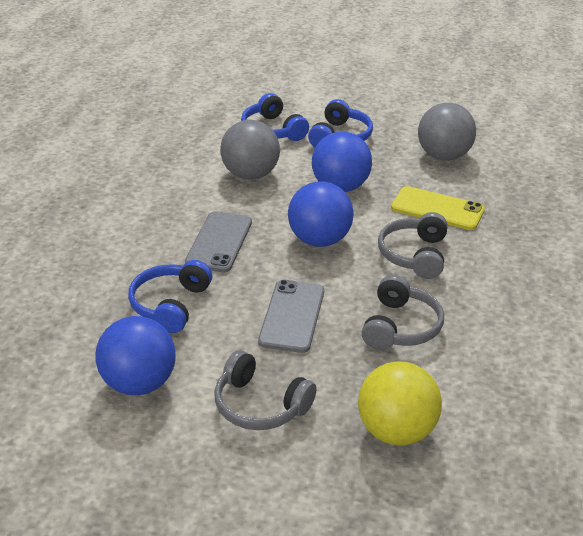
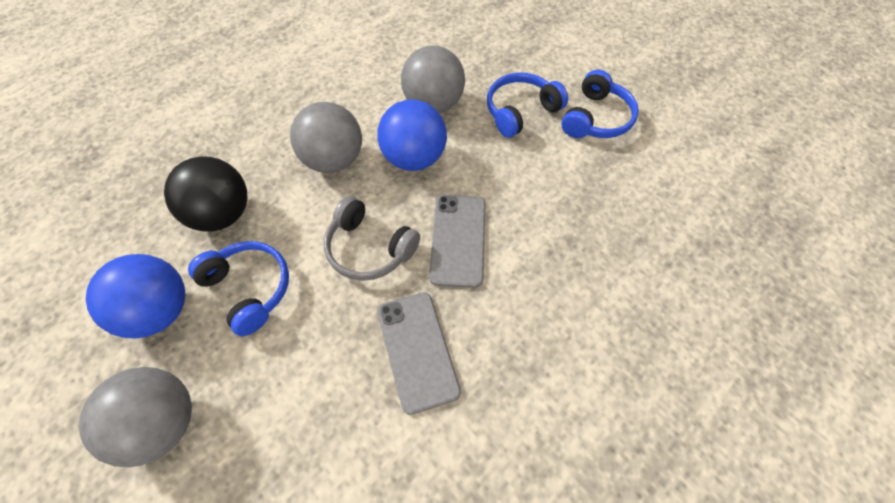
black ball: none = 0 -> [164,156,247,232] = 1
blue ball: [95,316,176,395] [288,182,354,247] [312,131,372,192] = 3 -> [86,254,185,339] [377,99,447,171] = 2
grey ball: [220,120,280,180] [418,103,476,161] = 2 -> [79,367,192,467] [290,102,362,173] [401,45,465,113] = 3
grey headphones: [214,350,317,430] [362,275,444,350] [378,212,448,279] = 3 -> [324,196,420,281] = 1
yellow ball: [358,361,442,445] = 1 -> none = 0
yellow phone: [391,186,485,230] = 1 -> none = 0

